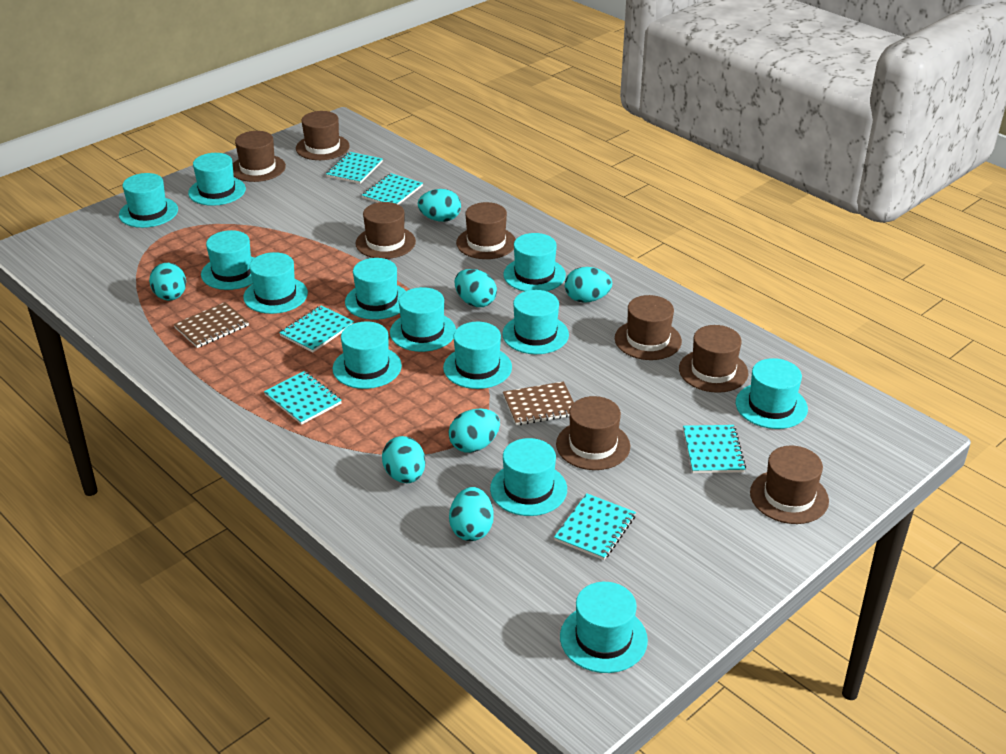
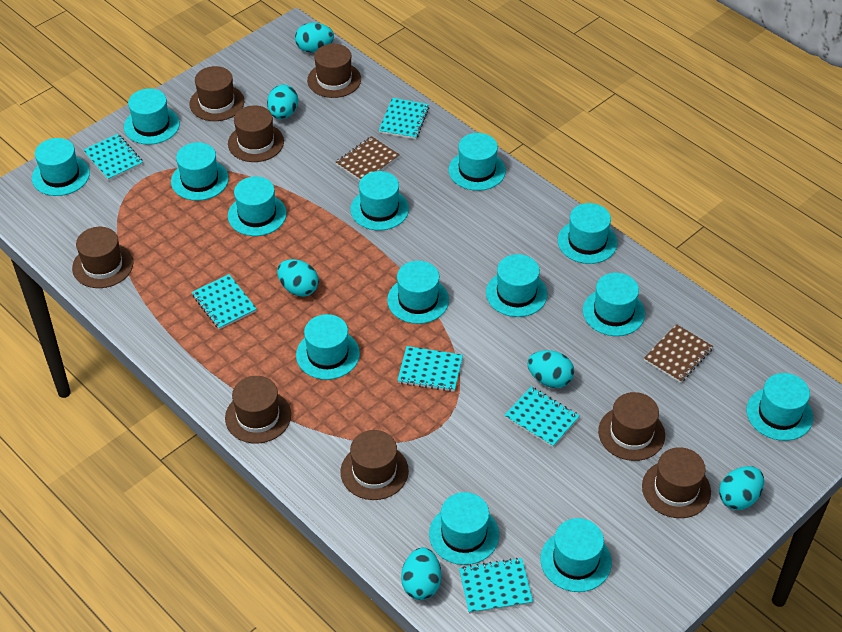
turquoise egg: [149,263,186,301] [382,436,426,483] [417,189,461,222] [449,408,500,453] [449,487,494,541] [455,269,497,307] [565,267,612,303] = 7 -> [267,85,298,119] [277,259,319,297] [295,23,334,53] [401,547,441,600] [527,350,574,388] [719,466,764,510] = 6
turquoise hat: [119,173,178,228] [188,153,246,206] [201,230,254,290] [243,252,308,314] [333,321,402,389] [345,258,406,320] [390,287,456,352] [443,322,512,389] [490,438,567,516] [502,290,569,354] [503,233,566,292] [560,582,648,673] [736,358,808,429] = 13 -> [32,138,90,196] [124,88,180,145] [171,142,229,201] [228,177,287,236] [296,314,360,380] [350,171,409,230] [387,261,449,324] [429,492,499,565] [449,133,506,191] [486,254,548,317] [540,518,612,592] [558,203,618,264] [583,273,645,336] [746,373,813,441] = 14

